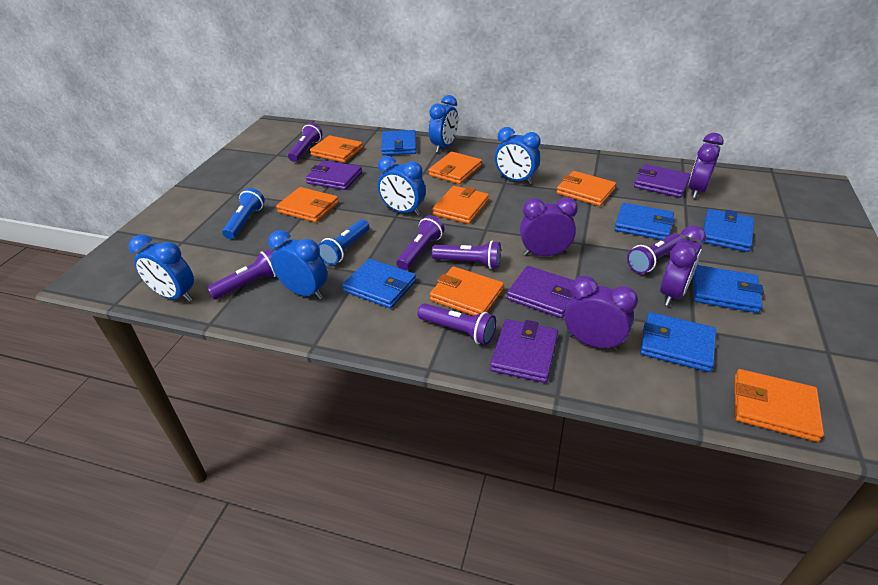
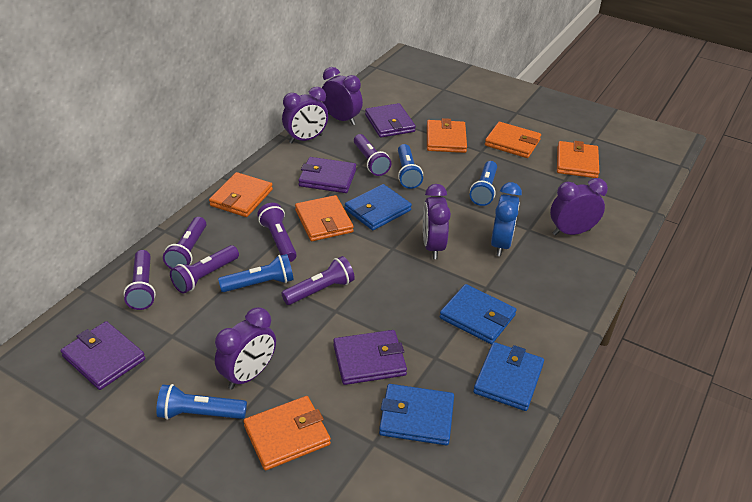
blue clock: [129,235,194,302] [268,230,327,299] [378,156,426,216] [429,95,458,153] [495,127,541,184] = 5 -> [491,182,522,257] = 1
blue flashlight: [222,188,265,239] [318,219,369,265] = 2 -> [156,384,247,420] [218,254,294,292] [398,144,423,189] [470,161,497,206] = 4
blue wallet: [342,259,416,309] [381,130,416,155] [614,203,675,240] [640,312,716,372] [693,265,764,313] [701,209,754,252] = 6 -> [345,184,412,230] [379,384,454,445] [439,284,517,344] [473,342,544,411] = 4
orange wallet: [276,187,339,222] [310,135,363,163] [429,152,482,184] [430,267,504,316] [432,186,489,224] [557,171,616,206] [735,369,824,442] = 7 -> [209,172,273,217] [244,396,331,471] [295,195,354,241] [427,118,467,153] [485,122,541,158] [557,141,599,178] = 6
purple clock: [520,197,578,256] [564,276,638,351] [660,226,706,306] [689,133,724,198] = 4 -> [215,307,276,389] [282,87,328,144] [322,67,363,125] [423,184,451,259] [550,178,608,236] = 5

